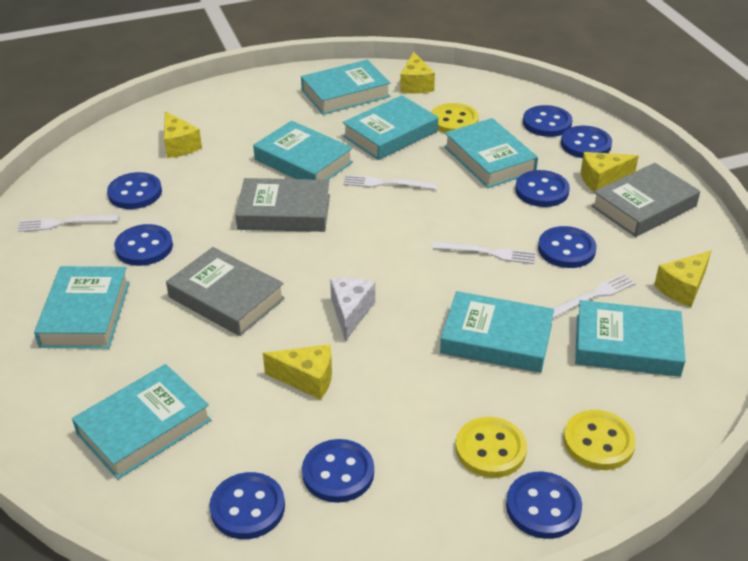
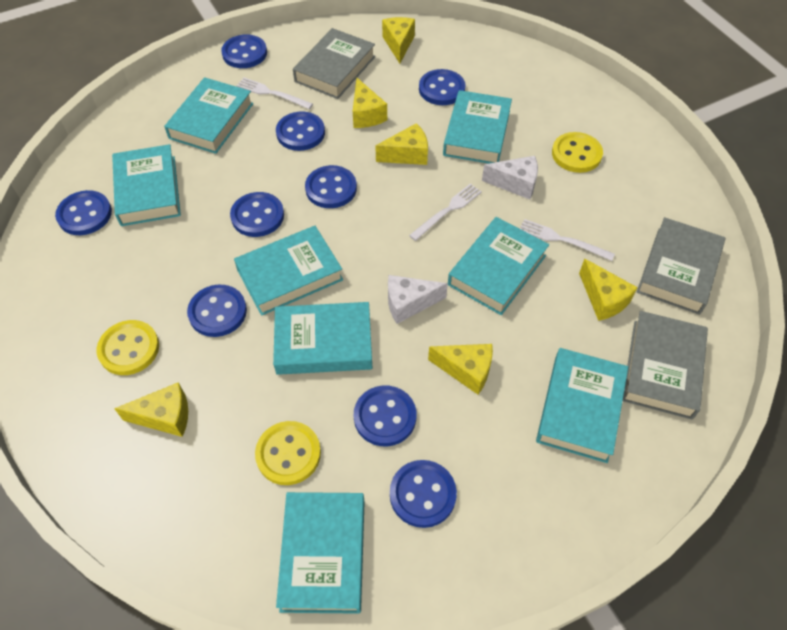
white cheese: [330,277,375,341] = 1 -> [388,275,448,324] [482,156,538,199] = 2
white fork: [17,215,119,232] [343,175,438,190] [432,242,536,264] [552,273,636,319] = 4 -> [236,77,313,109] [409,183,482,241] [520,219,615,261] = 3
yellow cheese: [164,111,202,158] [263,344,332,400] [400,52,435,94] [581,152,639,192] [654,251,711,307] = 5 -> [114,382,188,437] [353,78,387,128] [375,123,428,165] [382,17,415,63] [428,344,493,394] [579,259,638,321] = 6

